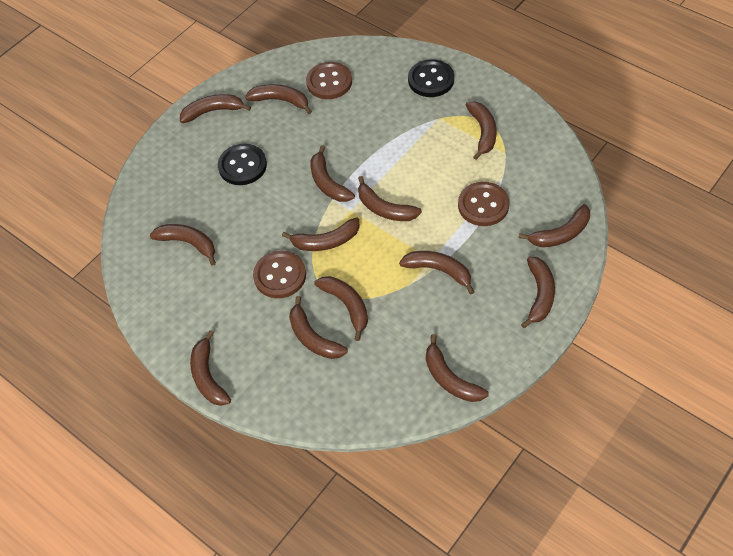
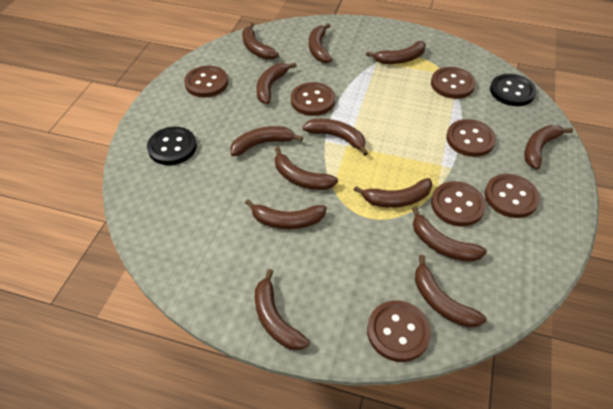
brown banana: [150,224,216,266] [180,94,251,123] [190,330,231,406] [245,84,312,114] [282,217,360,251] [289,296,348,359] [310,145,355,202] [314,276,368,341] [358,176,422,221] [399,251,474,295] [426,334,489,402] [466,101,496,160] [519,204,590,247] [521,257,555,328] = 14 -> [230,126,303,156] [242,23,279,60] [245,199,327,229] [255,269,310,350] [256,63,297,104] [275,147,338,190] [302,119,368,156] [309,23,332,63] [354,178,432,208] [366,41,426,64] [412,207,487,262] [415,255,487,327] [524,125,573,169] = 13
brown button: [253,251,306,298] [306,62,352,99] [458,182,509,226] = 3 -> [184,66,228,97] [291,82,335,116] [367,300,431,362] [431,67,476,99] [431,181,486,226] [446,119,496,157] [485,174,540,218] = 7

